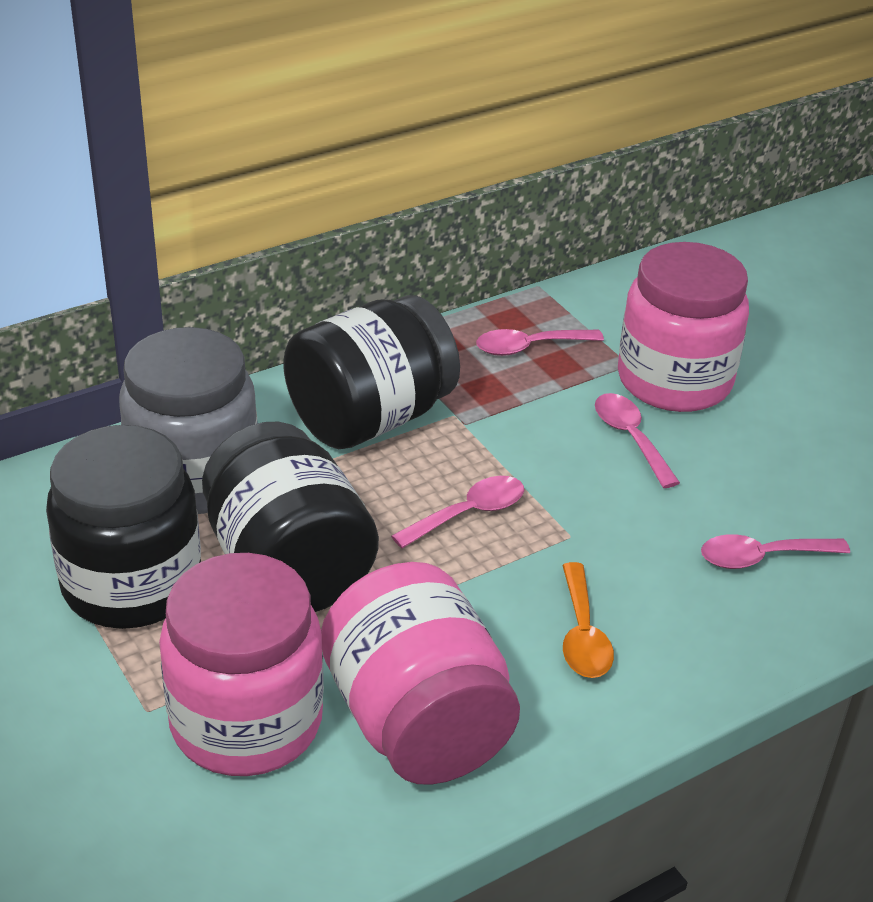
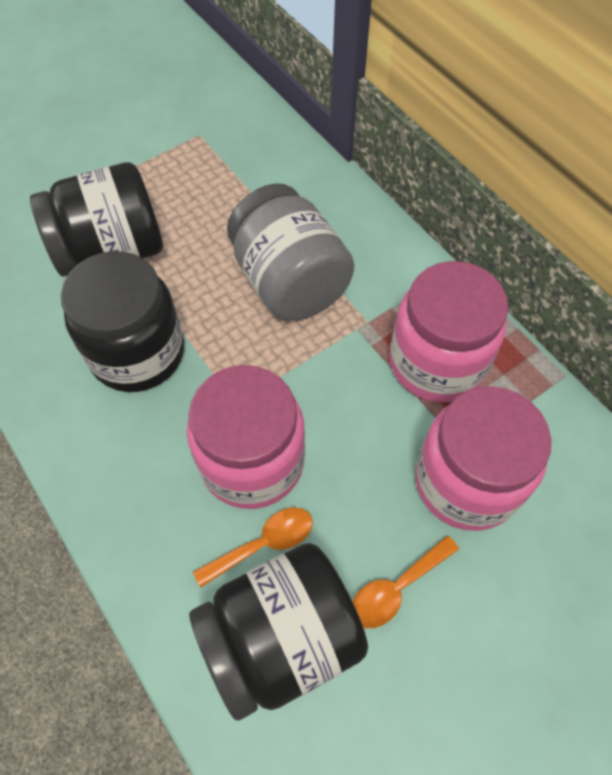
orange spoon: [562,562,614,678] = 1 -> [193,507,313,588] [353,535,459,628] = 2
pink spoon: [391,476,524,548] [476,329,604,356] [595,393,680,488] [701,534,850,569] = 4 -> none = 0

